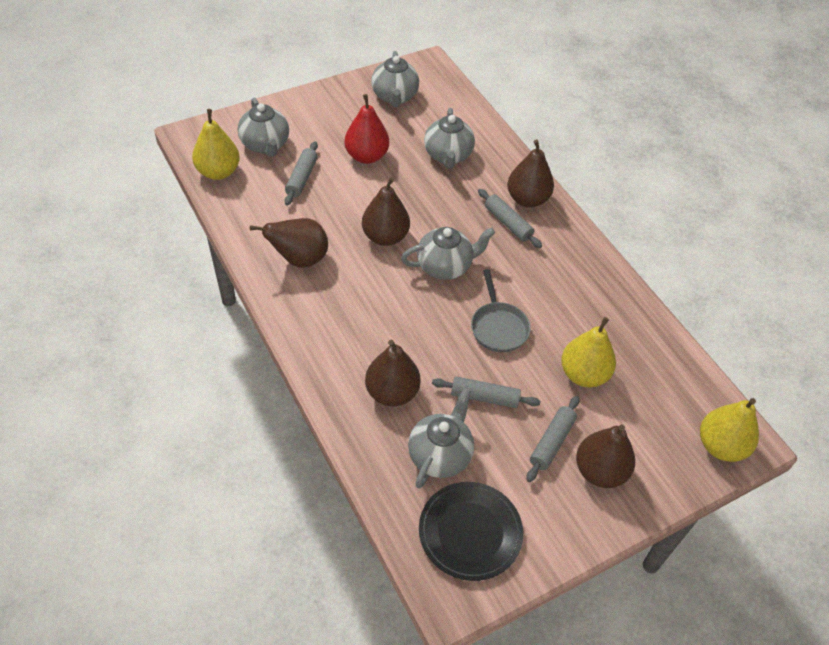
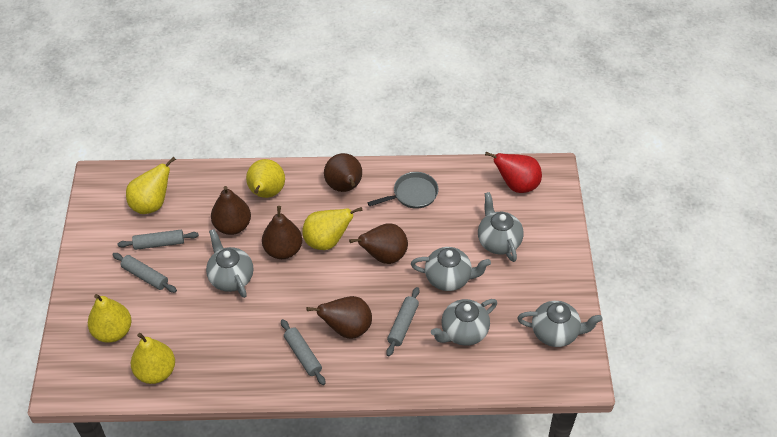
black plate: [419,482,523,581] = 1 -> none = 0
yellow pear: [192,109,240,180] [561,317,616,387] [700,398,759,462] = 3 -> [88,294,131,343] [126,157,176,214] [131,333,175,384] [246,159,285,198] [302,207,362,250] = 5

